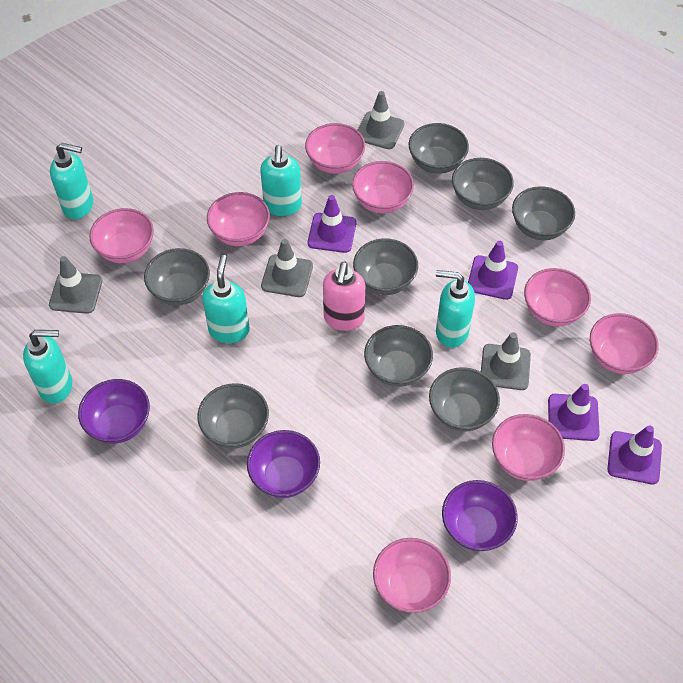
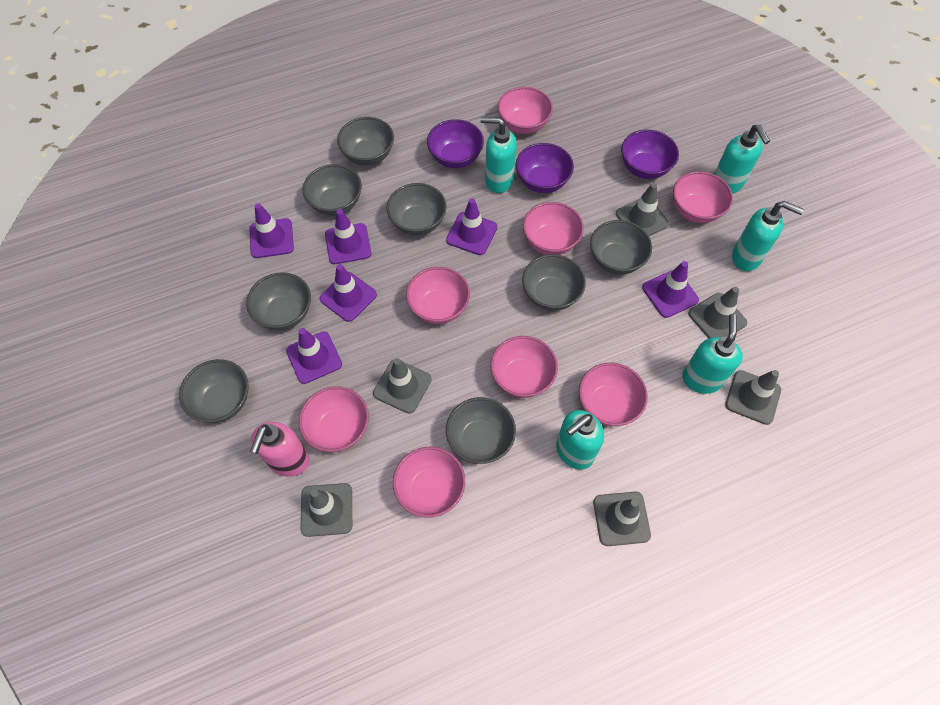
grey traffic cone: [49,256,102,314] [261,239,313,297] [358,91,404,149] [481,332,531,390] = 4 -> [300,483,352,537] [373,358,432,413] [593,492,651,546] [616,183,669,236] [688,287,747,338] [725,370,781,425] = 6
purple traffic cone: [308,195,356,253] [468,241,518,300] [548,384,600,441] [607,425,662,484] = 4 -> [249,203,294,258] [286,328,342,384] [320,264,377,322] [325,209,371,264] [446,198,497,255] [642,261,699,318] = 6

